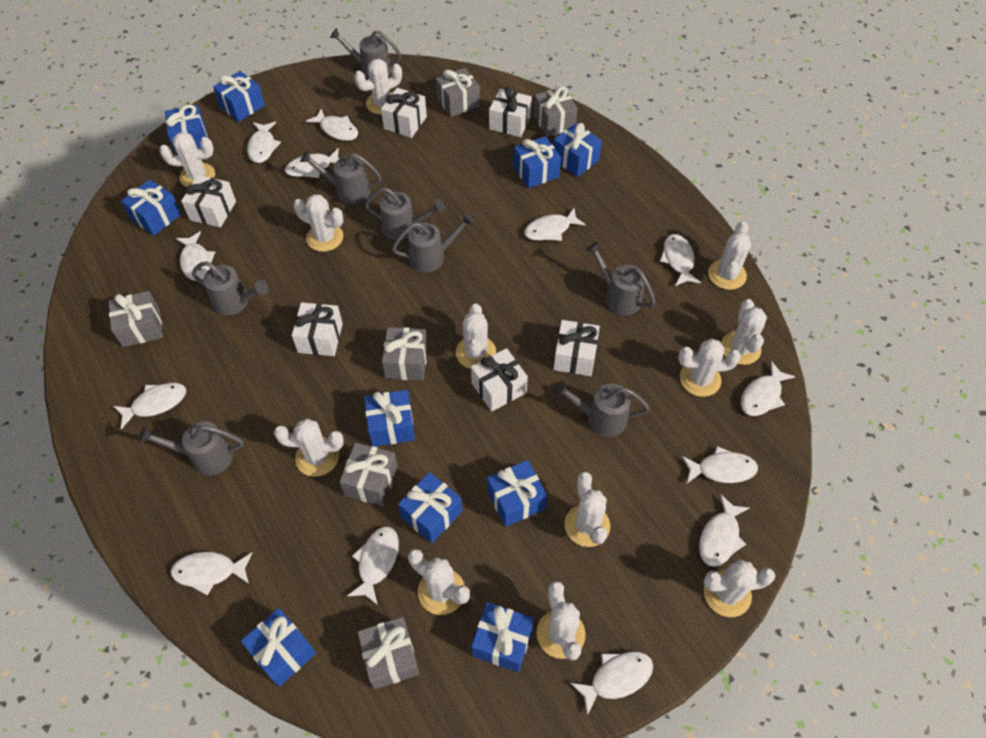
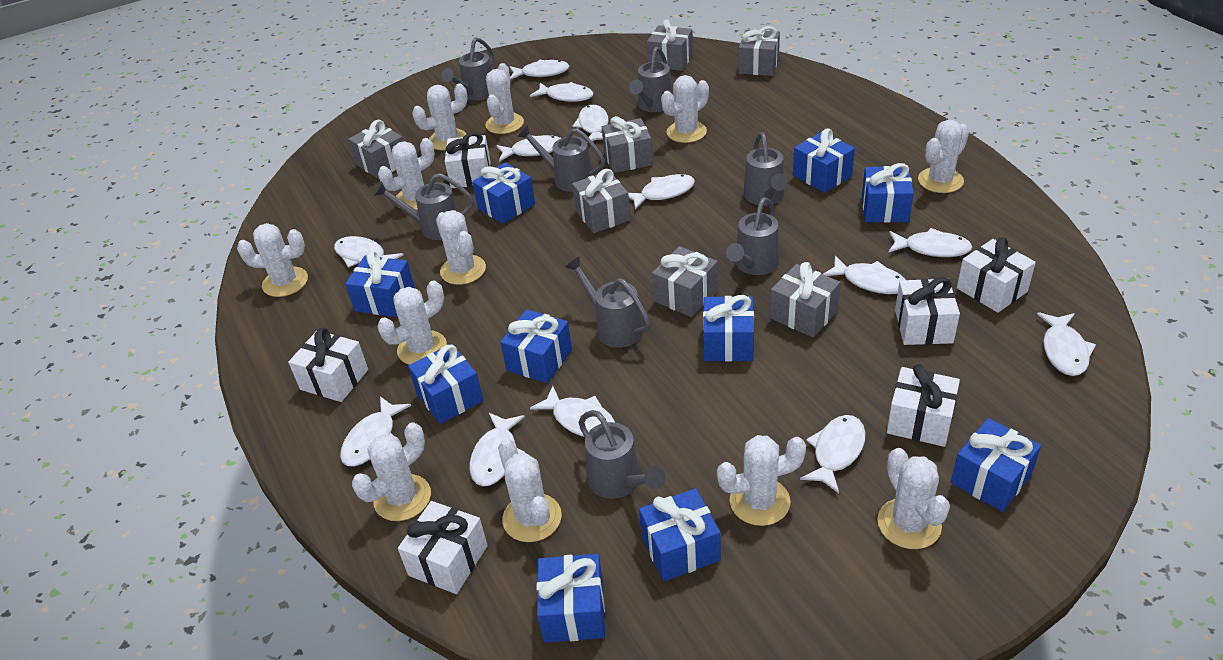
grey gift: [109,291,163,347] [339,443,398,506] [358,617,419,689] [382,327,428,381] [436,68,480,117] [534,86,578,137] = 6 -> [348,120,403,179] [572,169,631,233] [602,116,653,173] [647,19,693,71] [652,246,718,317] [738,26,780,76] [770,262,841,337] = 7

